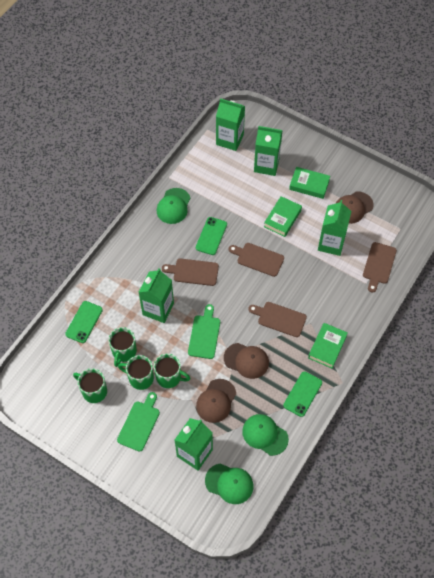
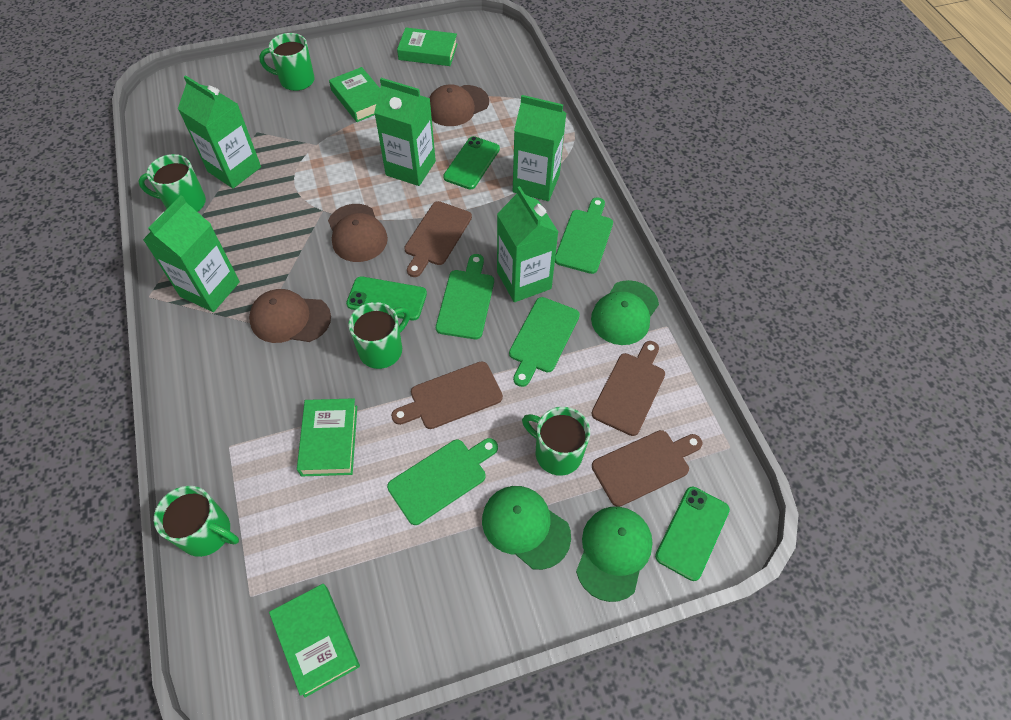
green book: [264,196,302,237] [289,167,330,199] [308,323,348,368] = 3 -> [269,584,360,698] [297,398,357,476] [329,67,380,122] [397,28,457,66] = 4
green cutting board: [117,392,160,452] [188,304,220,359] = 2 -> [387,438,498,525] [436,254,494,339] [509,297,580,387] [555,197,613,274] = 4
green mug: [73,368,107,403] [109,327,137,367] [118,355,154,390] [154,354,190,388] = 4 -> [138,154,206,212] [154,486,239,557] [259,33,315,91] [348,302,410,369] [522,407,590,476] = 5

